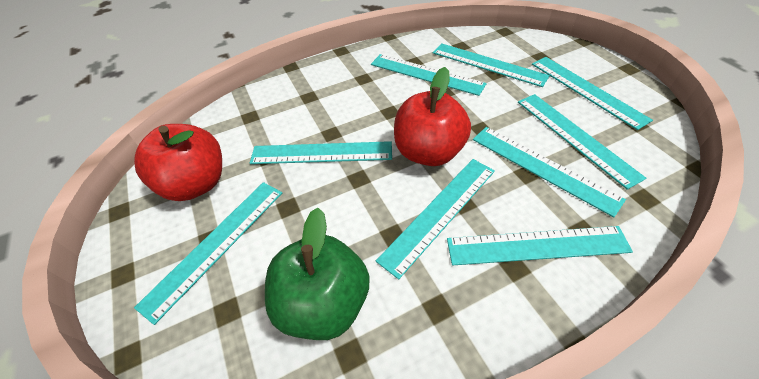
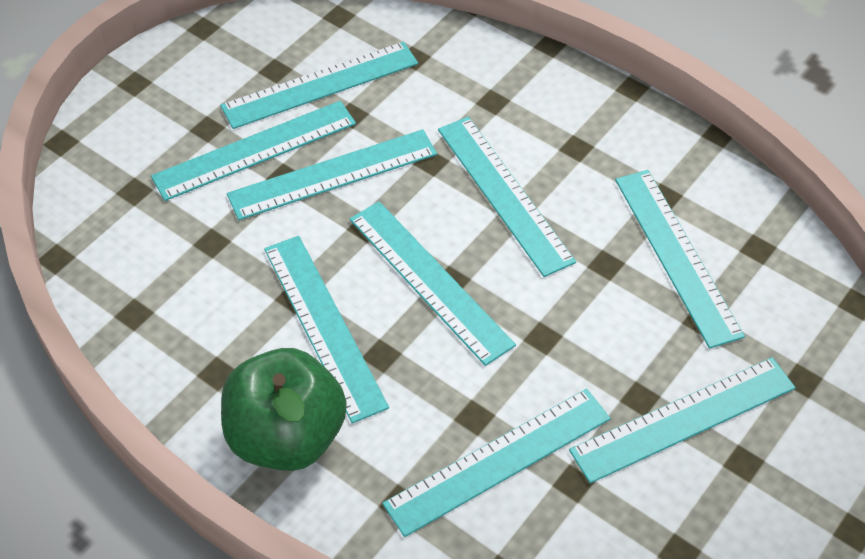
red apple: [134,124,222,201] [394,67,471,166] = 2 -> none = 0

